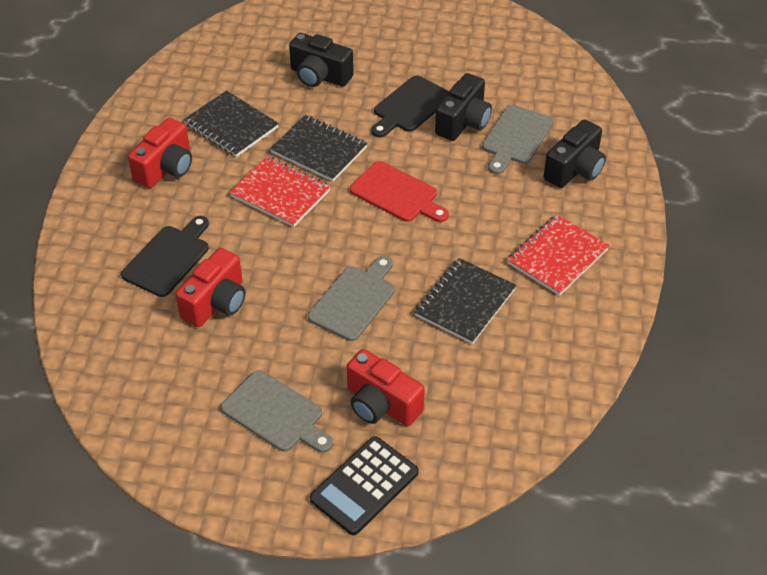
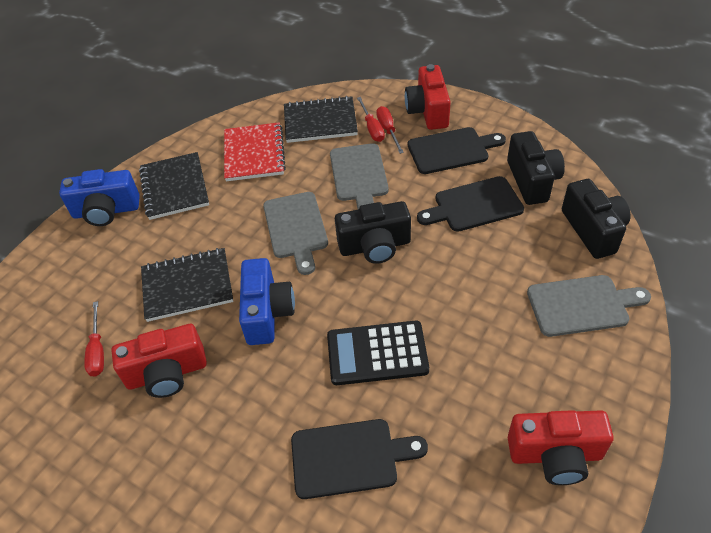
black cutting board: [121,216,209,297] [371,75,449,138] = 2 -> [291,419,428,499] [408,127,506,174] [417,176,524,232] = 3
blue camera: none = 0 -> [59,169,140,226] [239,258,295,345] = 2
red cutting board: [350,161,449,222] = 1 -> none = 0
red notebook: [230,156,331,227] [507,214,610,296] = 2 -> [224,122,286,181] = 1
red screwdriver: none = 0 -> [84,301,104,377] [357,97,385,142] [376,106,404,154] = 3

